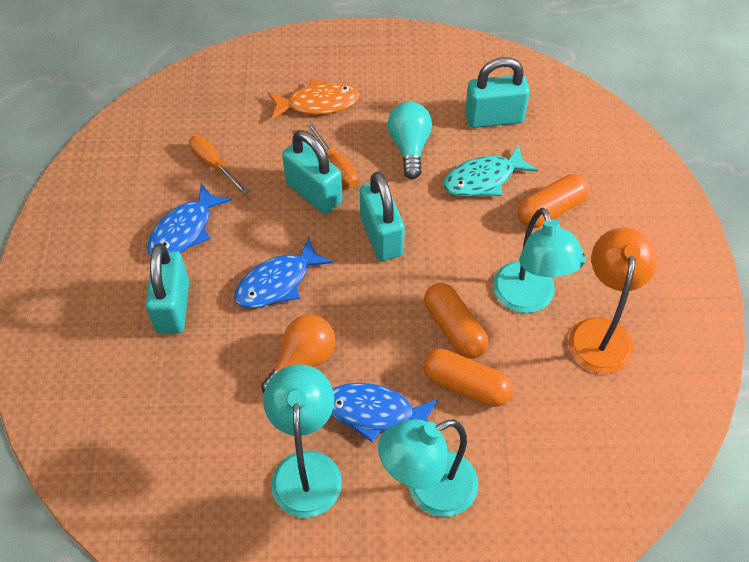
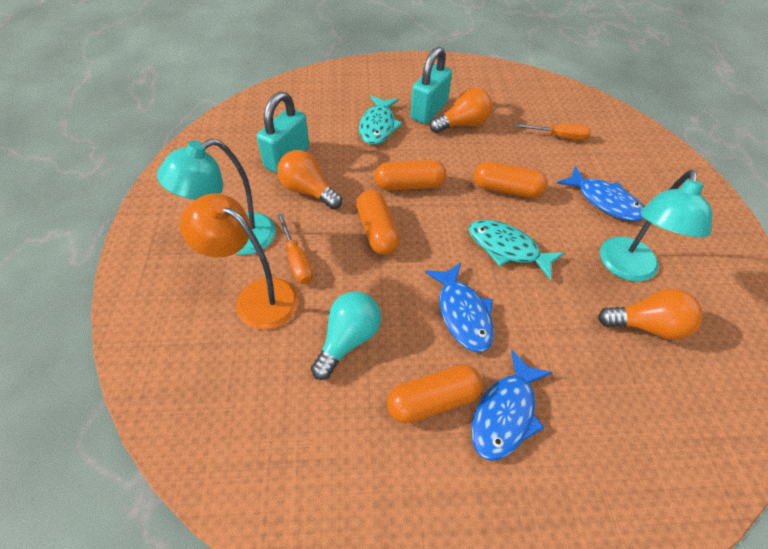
orange capsule: [423,349,513,407] [424,283,488,359] [517,174,589,228] = 3 -> [357,190,400,255] [374,160,446,190] [387,365,483,424] [474,162,547,198] = 4
orange fish: [268,79,360,119] = 1 -> none = 0
orange light bulb: [261,315,336,394] = 1 -> [277,150,342,209] [430,88,493,133] [598,289,703,340] = 3
turquoise fish: [443,145,538,197] = 1 -> [359,95,403,145] [469,220,564,280] = 2
turquoise lamp: [263,364,342,518] [378,419,479,517] [493,208,585,313] = 3 -> [157,139,276,255] [600,170,712,282] = 2
turquoise padlock: [146,244,189,334] [282,130,342,214] [360,172,405,261] [465,57,530,128] = 4 -> [257,92,309,173] [410,46,452,124] = 2

